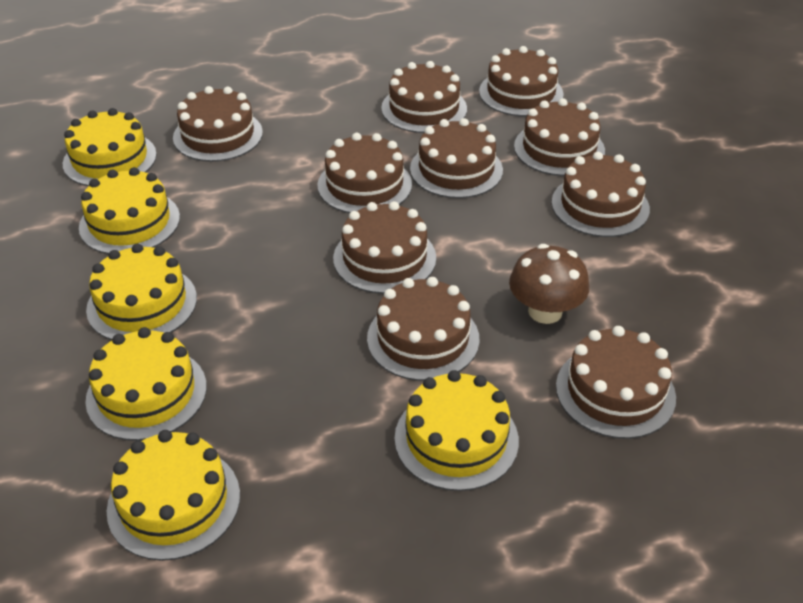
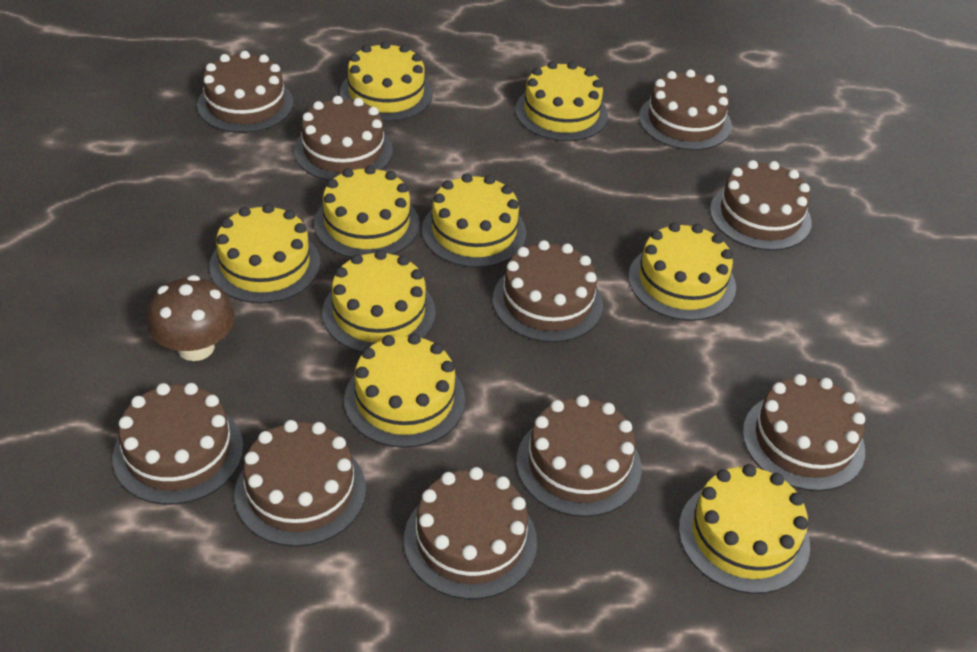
yellow cake: [63,108,157,186] [79,167,180,254] [85,327,207,441] [86,244,197,340] [107,430,240,561] [395,370,519,491] = 6 -> [209,204,320,303] [314,165,420,258] [322,250,436,352] [340,41,433,121] [344,333,465,448] [422,173,527,268] [515,61,608,141] [628,222,736,321] [679,464,810,594] = 9

